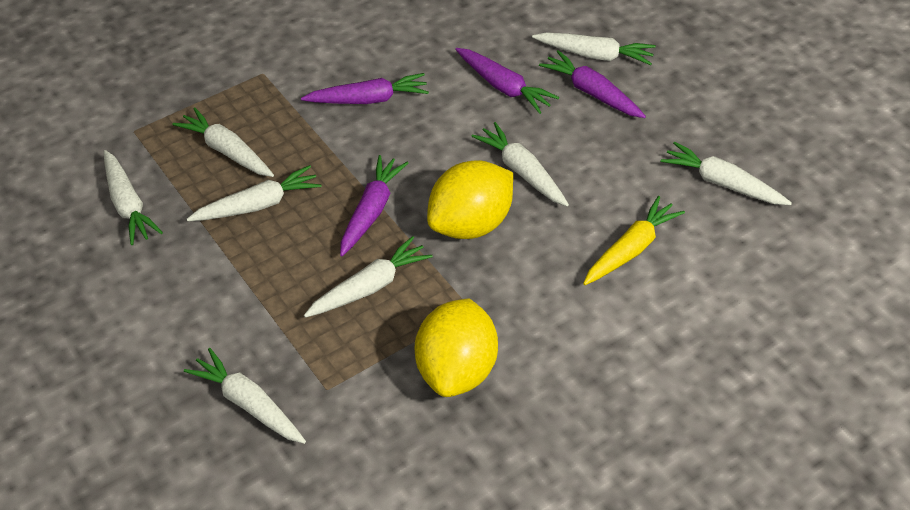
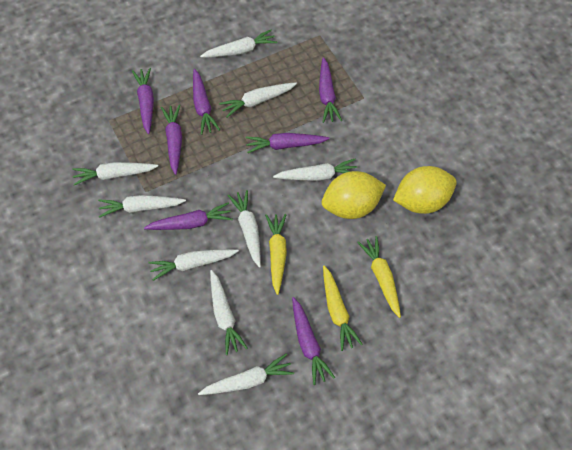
purple carrot: [301,73,429,104] [340,155,408,256] [455,48,559,114] [539,50,646,118] = 4 -> [132,68,154,134] [144,202,233,230] [161,105,182,175] [193,69,220,135] [246,133,329,153] [292,297,335,385] [319,57,342,123] = 7
white carrot: [104,150,163,245] [172,108,274,177] [184,348,306,444] [187,165,321,221] [304,236,433,318] [471,122,569,207] [532,32,656,65] [661,141,792,205] = 8 -> [72,162,158,185] [98,195,186,218] [148,249,239,281] [198,353,294,395] [200,30,277,58] [210,270,248,355] [219,82,297,117] [228,190,261,268] [273,159,357,181] = 9
yellow carrot: [583,196,685,285] = 1 -> [265,214,287,295] [323,265,363,351] [357,236,401,318] = 3

